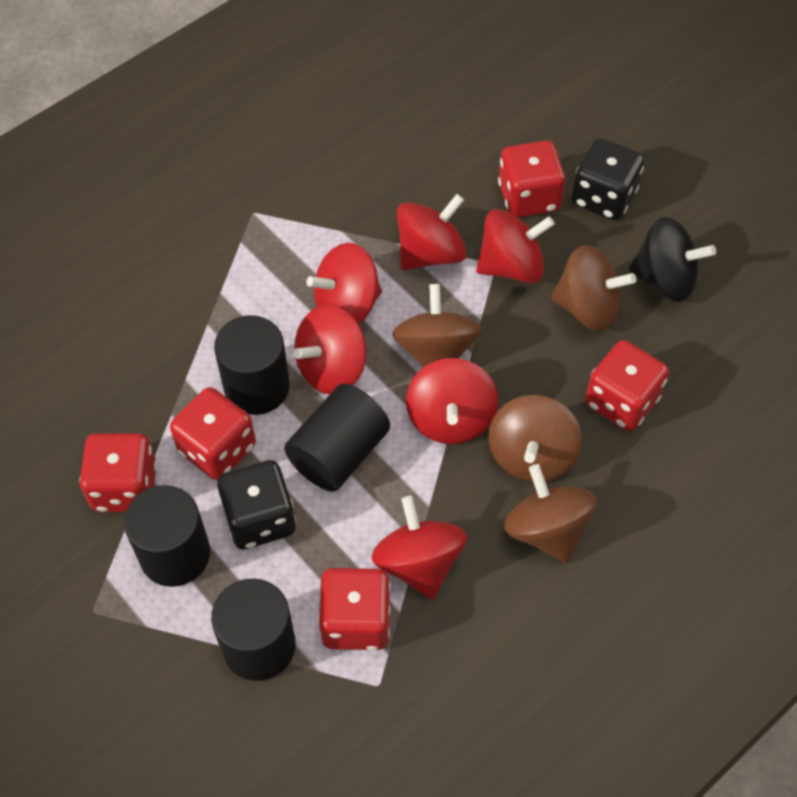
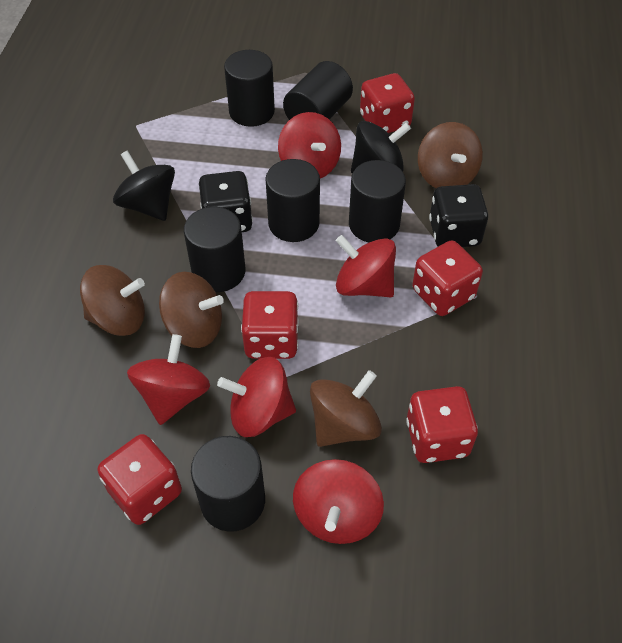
black cylinder: [124,485,210,587] [211,579,296,681] [214,315,290,415] [284,384,390,492] = 4 -> [184,207,245,292] [191,436,265,532] [224,50,275,127] [265,159,320,242] [283,61,353,120] [349,160,406,242] = 6
black spinning top: [629,217,716,302] = 1 -> [113,151,175,221] [351,121,411,173] = 2
red spinning top: [294,305,367,395] [306,243,382,324] [371,496,467,599] [397,194,467,270] [406,358,498,444] [476,209,555,283] = 6 -> [127,334,210,425] [217,357,296,437] [278,112,341,179] [293,459,384,544] [336,235,396,297] = 5

